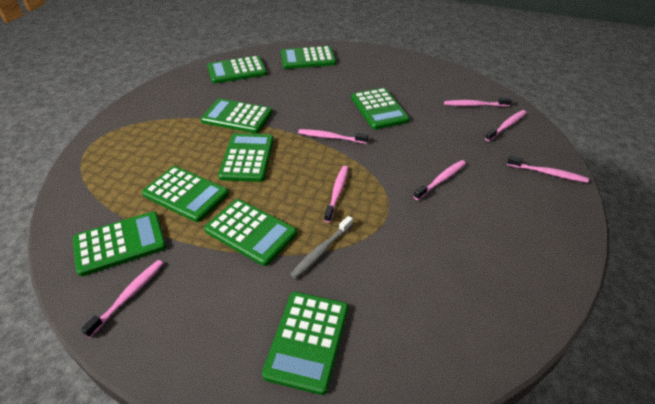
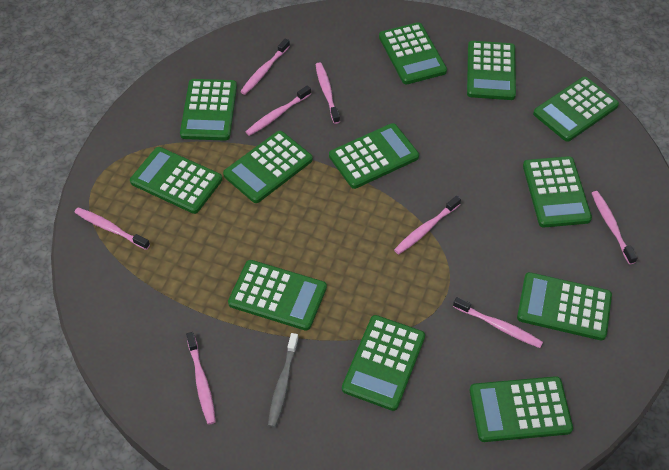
green calculator: [73,212,167,276] [142,166,229,222] [201,98,273,133] [204,199,297,266] [207,56,267,84] [218,133,274,182] [262,292,348,395] [281,46,336,69] [351,88,410,130] = 9 -> [130,147,222,214] [180,79,237,141] [223,131,313,203] [228,260,327,331] [329,123,419,189] [342,315,425,411] [379,22,447,84] [467,41,516,100] [470,376,573,442] [517,272,612,340] [523,156,592,227] [533,77,619,142] = 12
pink toothbrush: [81,260,164,338] [298,129,368,144] [324,166,349,223] [413,160,466,200] [444,98,512,107] [485,110,527,141] [507,156,589,183] = 7 -> [74,207,150,250] [186,332,216,425] [240,38,290,95] [246,85,311,136] [315,62,340,124] [394,196,461,254] [453,297,543,348] [592,191,637,264] = 8

